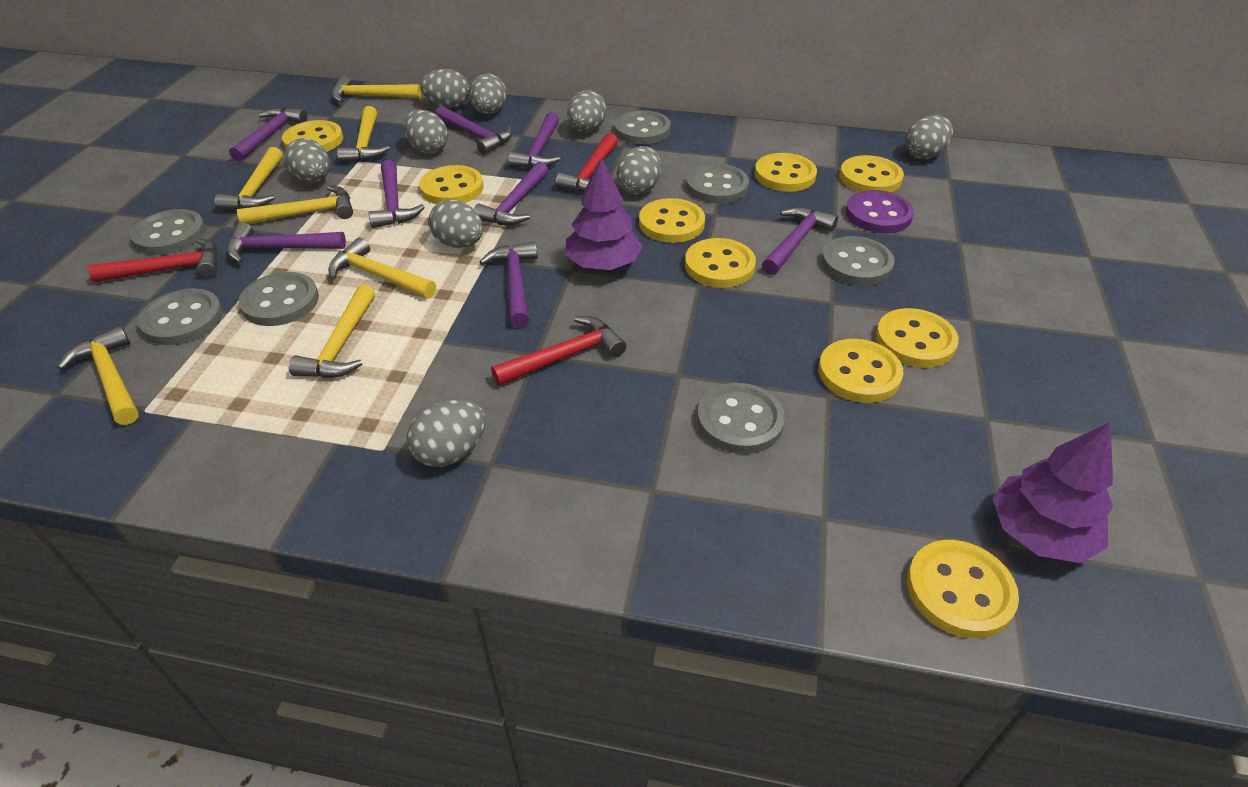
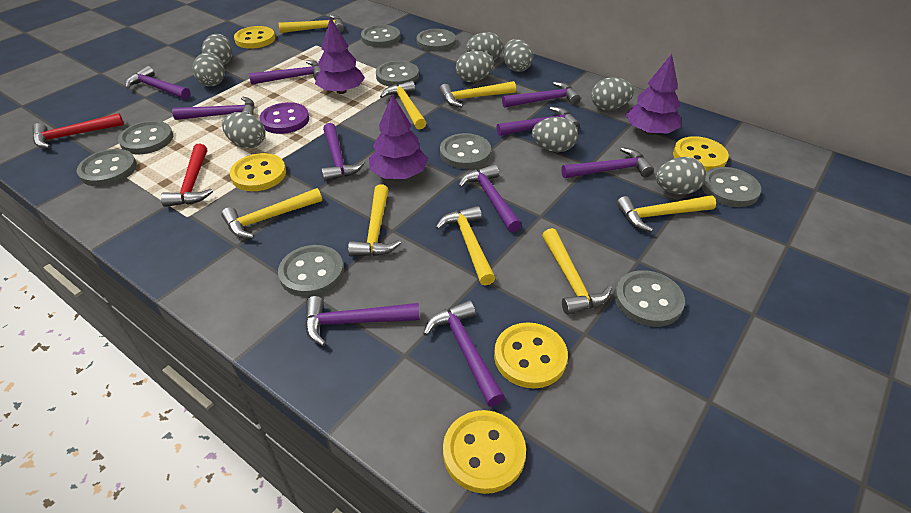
grey button: [130,209,206,255] [138,288,223,345] [239,272,319,326] [614,110,671,144] [686,163,749,204] [697,383,785,454] [821,236,895,286] = 7 -> [77,149,137,186] [118,121,173,154] [278,245,344,297] [361,25,400,47] [376,61,419,86] [417,29,456,52] [440,133,491,169] [615,270,685,327] [701,167,761,207] = 9
purple hammer: [227,222,346,263] [229,107,308,162] [369,160,425,228] [435,106,513,155] [474,162,549,225] [479,242,538,328] [508,112,561,167] [762,207,838,275] = 8 -> [125,66,191,99] [172,97,255,120] [249,60,321,85] [305,296,420,346] [321,123,365,181] [423,300,505,407] [458,164,522,232] [496,107,580,136] [502,82,581,108] [561,147,654,178] = 10
purple tree: [565,158,643,270] [992,422,1113,563] = 2 -> [315,17,365,94] [369,94,428,179] [626,54,681,135] = 3
red hammer: [88,238,218,282] [491,316,626,386] [556,133,618,192] = 3 -> [32,113,124,148] [161,143,213,207] = 2
yellow button: [282,120,343,152] [419,165,483,204] [639,198,705,243] [685,238,756,288] [755,153,817,192] [818,339,903,403] [840,155,904,192] [876,308,959,368] [907,540,1019,638] = 9 -> [230,153,286,191] [234,26,275,49] [443,410,526,494] [494,322,568,388] [673,136,729,172] = 5
yellow hammer: [57,326,139,425] [215,147,283,210] [237,186,353,224] [289,285,375,378] [328,238,436,299] [332,76,421,103] [337,106,390,163] = 7 -> [221,188,322,239] [279,15,344,33] [348,184,401,257] [380,81,426,129] [435,206,495,285] [439,81,516,107] [542,228,612,315] [616,195,716,232] = 8

